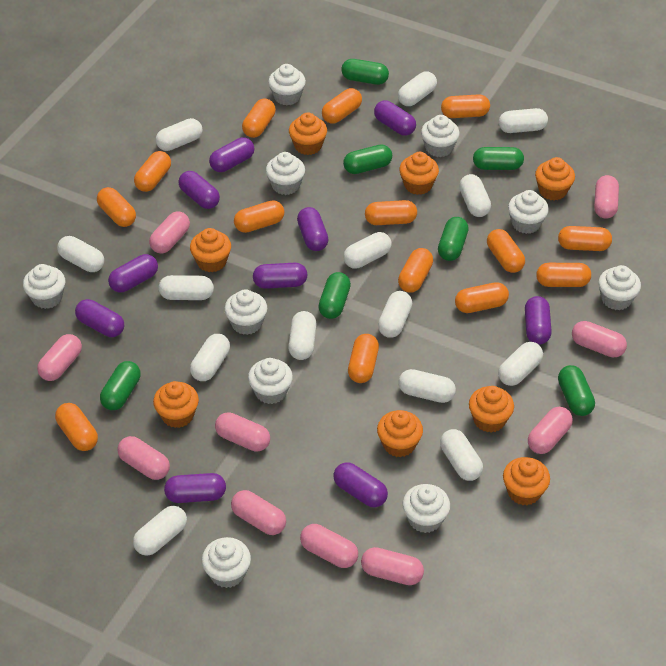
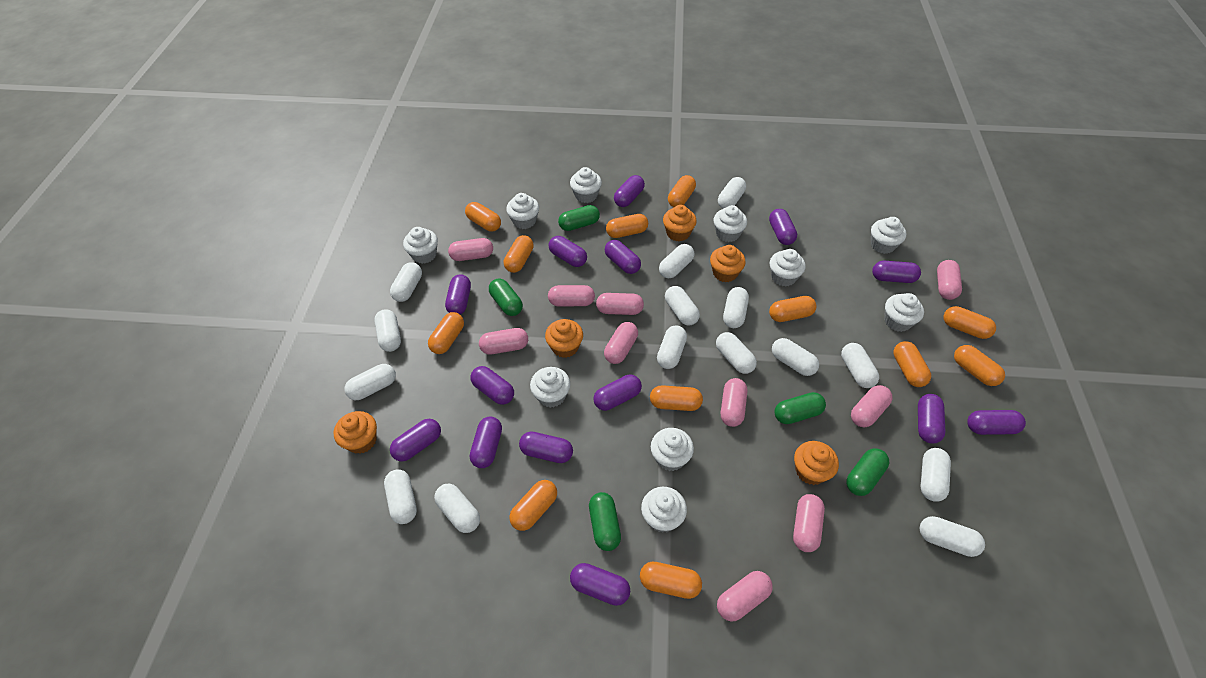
green capsule: [100,361,141,410] [318,272,351,319] [341,59,389,85] [343,144,392,174] [438,217,469,261] [473,147,524,170] [558,365,595,416] = 7 -> [489,278,523,316] [558,205,600,231] [589,492,621,551] [775,392,826,424] [846,448,889,496] = 5
orange capsule: [55,403,98,451] [97,187,136,227] [134,151,171,192] [234,200,284,233] [242,98,276,138] [322,88,362,124] [348,334,379,383] [365,200,417,225] [398,248,433,293] [441,94,490,118] [455,282,509,313] [487,229,525,273] [536,263,591,287] [558,226,612,251] = 14 -> [428,312,464,354] [465,202,501,232] [504,235,534,273] [510,480,557,531] [606,214,648,238] [640,562,702,599] [650,385,703,411] [668,175,696,207] [769,296,816,322] [893,341,931,387] [944,306,996,339] [954,345,1005,386] = 12
orange cupcake: [153,381,199,428] [190,228,231,273] [289,112,327,155] [377,410,423,457] [399,152,439,195] [469,386,514,433] [503,457,550,505] [535,157,575,200] = 8 -> [334,411,377,454] [545,319,583,358] [663,205,697,241] [710,245,746,282] [794,441,839,485] = 5
purple capsule: [75,299,124,337] [108,254,158,292] [164,473,226,503] [178,171,220,209] [209,137,255,172] [253,263,307,289] [297,207,329,251] [333,462,388,507] [374,100,416,136] [525,296,552,345] = 10 -> [390,419,441,462] [445,274,471,314] [470,366,514,405] [470,416,502,468] [519,432,573,463] [549,236,587,267] [570,563,630,606] [594,375,642,411] [605,240,641,274] [614,175,645,207] [769,209,797,245] [872,261,921,283] [918,394,945,444] [967,410,1026,435] = 14
white capsule: [57,236,104,272] [133,506,187,556] [156,118,202,151] [159,275,214,300] [190,334,230,381] [288,311,316,360] [343,232,392,269] [378,291,412,338] [398,72,437,106] [398,369,456,403] [440,429,483,481] [459,174,491,217] [498,342,543,386] [499,108,548,133] = 14 -> [345,364,396,400] [374,309,401,352] [384,469,417,524] [390,262,422,302] [434,484,480,533] [657,325,687,369] [659,244,695,278] [665,286,700,325] [716,332,757,374] [718,177,746,209] [723,287,749,328] [772,338,819,376] [841,343,879,388] [920,516,985,557] [921,448,951,502] = 15

